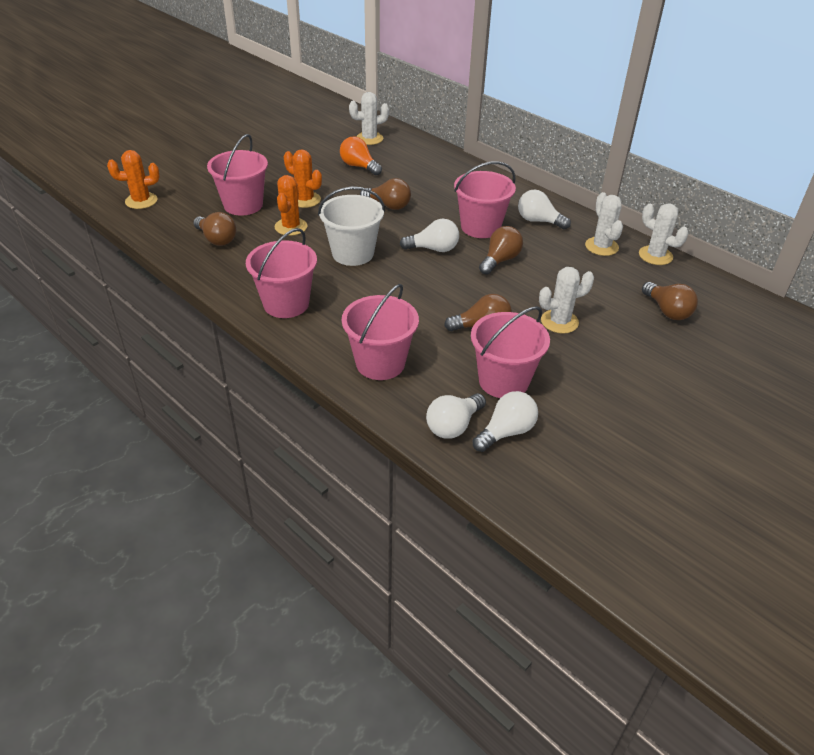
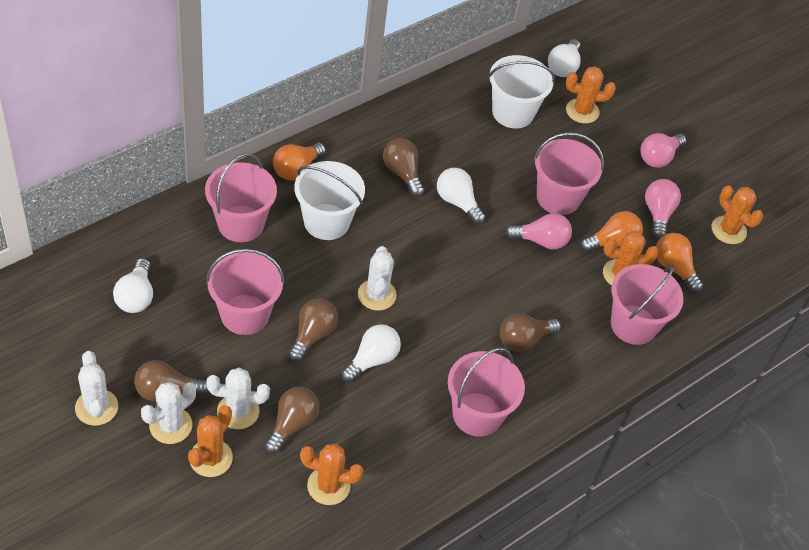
orange cactus: [107,150,160,209] [275,175,308,236] [284,149,322,208] = 3 -> [188,406,233,477] [300,444,363,505] [566,66,616,123] [603,231,659,286] [712,185,763,244] = 5
orange light bulb: [340,136,382,175] = 1 -> [273,143,326,180] [580,211,643,252] [656,233,703,293] = 3
pink light bulb: none = 0 -> [505,213,572,250] [641,133,686,168] [645,179,681,239] = 3
white bucket: [318,187,385,266] = 1 -> [294,161,365,240] [488,55,555,128] = 2

